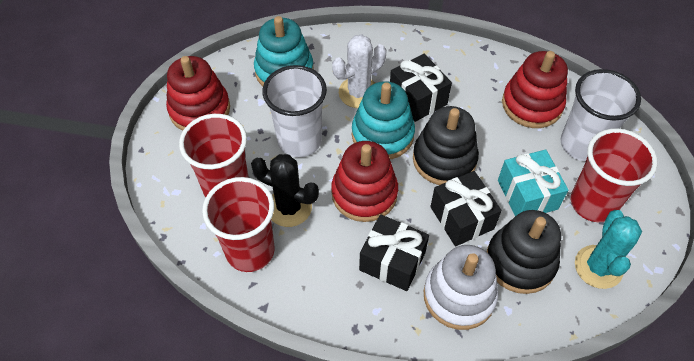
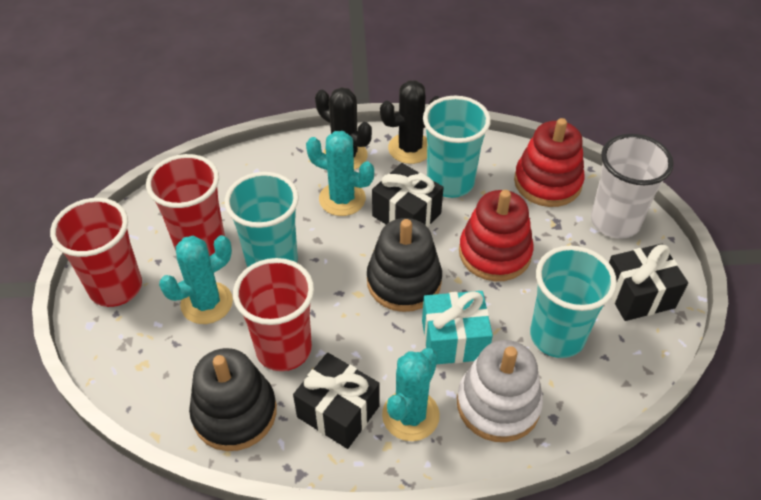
black cactus: [251,154,319,227] = 1 -> [315,87,372,170] [380,80,440,164] = 2
red stacking toy: [166,56,230,131] [331,141,398,222] [502,51,568,128] = 3 -> [459,190,534,281] [514,118,585,207] = 2
turquoise cactus: [575,210,642,289] = 1 -> [159,235,233,324] [306,131,374,216] [382,348,440,441] = 3
turquoise cup: none = 0 -> [225,172,299,268] [423,96,491,198] [530,246,617,358] = 3
turquoise stacking toy: [254,16,314,86] [352,81,415,159] = 2 -> none = 0
white cactus: [332,35,386,108] = 1 -> none = 0
white cup: [262,65,327,157] [561,69,641,161] = 2 -> [591,134,674,239] = 1

